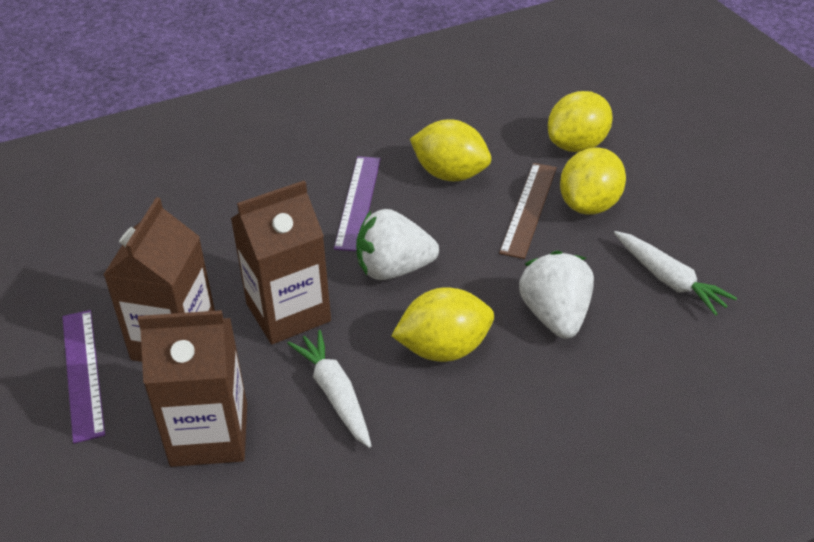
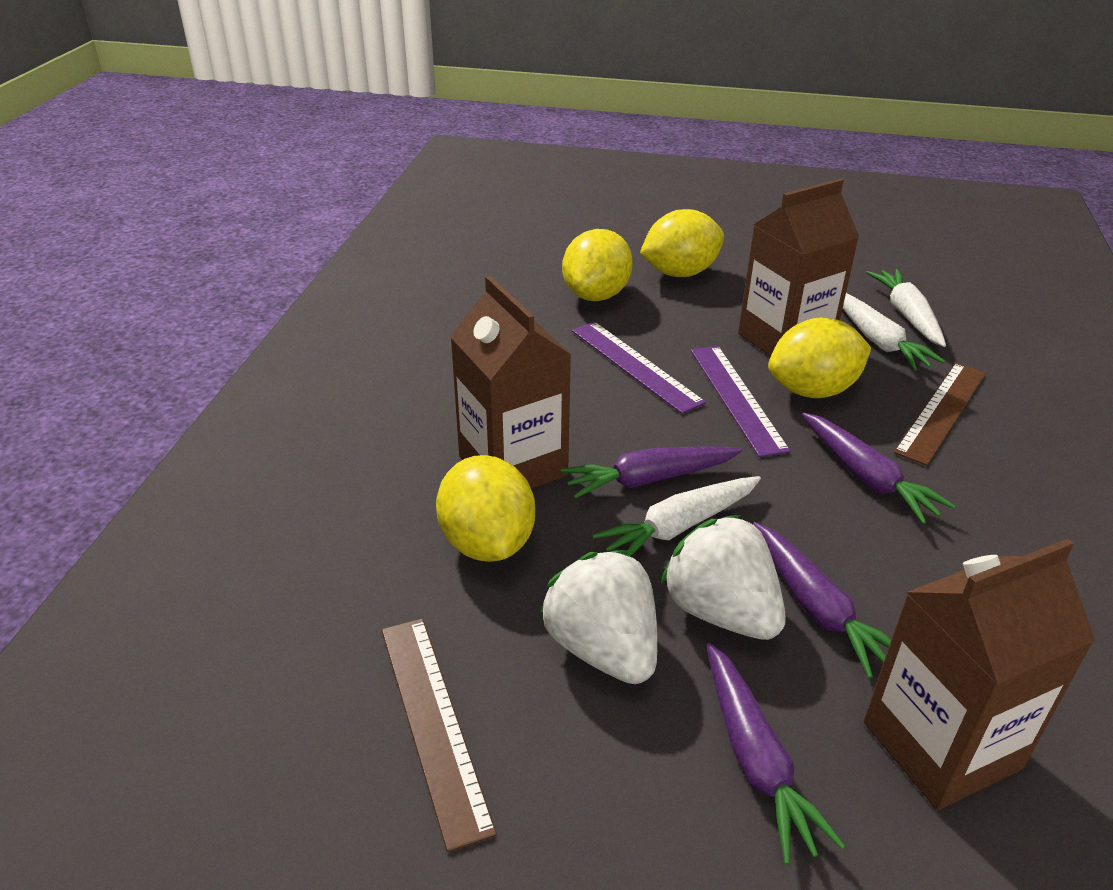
brown ruler: [499,163,557,259] = 1 -> [382,618,497,852] [894,363,986,466] = 2
purple carrot: none = 0 -> [561,446,742,499] [707,643,846,865] [753,522,891,679] [802,413,955,524] = 4
white carrot: [287,330,372,448] [614,231,737,316] = 2 -> [592,476,761,557] [843,293,945,371] [866,269,946,347] = 3

